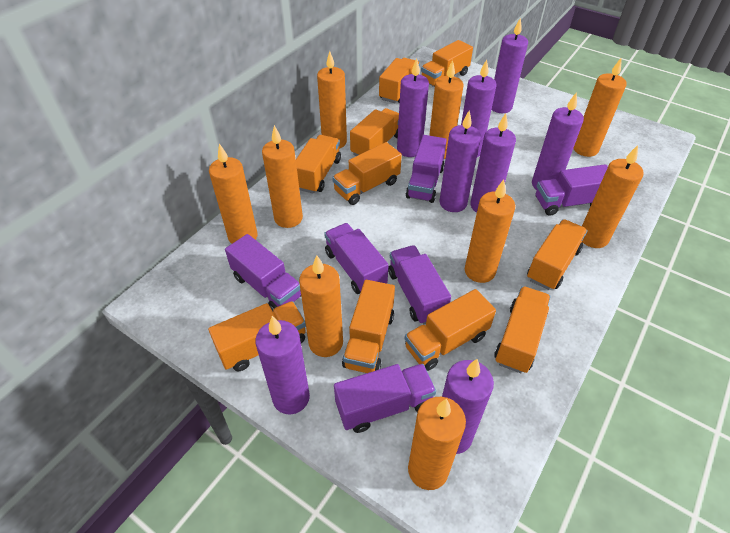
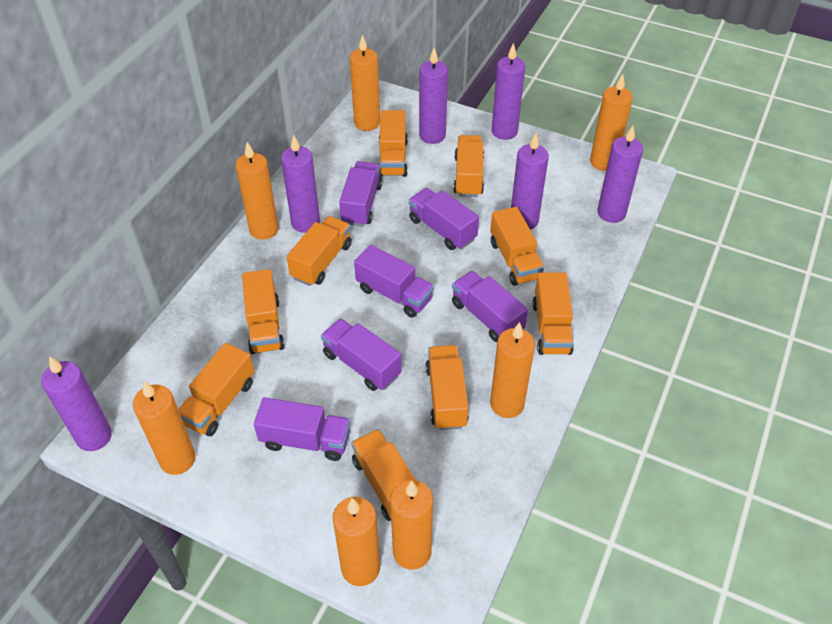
orange candle: [209,144,258,244] [262,125,303,228] [299,255,343,357] [317,51,347,149] [408,397,466,490] [429,60,464,159] [465,179,515,283] [573,58,627,157] [582,145,644,248] = 9 -> [133,381,196,475] [235,142,279,240] [333,497,380,586] [350,35,380,131] [390,480,433,570] [490,322,535,418] [590,74,633,171] = 7
orange truck: [208,301,306,371] [296,135,341,193] [332,142,402,205] [342,280,395,373] [350,108,399,156] [379,58,420,103] [405,289,496,371] [421,40,473,87] [494,286,551,373] [527,219,587,290] = 10 -> [178,343,254,436] [242,269,285,354] [286,216,352,286] [351,429,416,521] [379,110,408,177] [425,345,469,430] [453,135,484,197] [490,207,544,286] [532,273,574,355] = 9
purple candle: [255,316,310,414] [397,58,429,157] [440,111,481,212] [442,359,494,454] [461,60,496,157] [470,113,516,213] [492,18,528,113] [532,92,584,190] = 8 -> [41,356,112,451] [281,134,320,233] [419,48,448,144] [492,43,525,140] [511,133,549,230] [597,125,643,223] = 6

